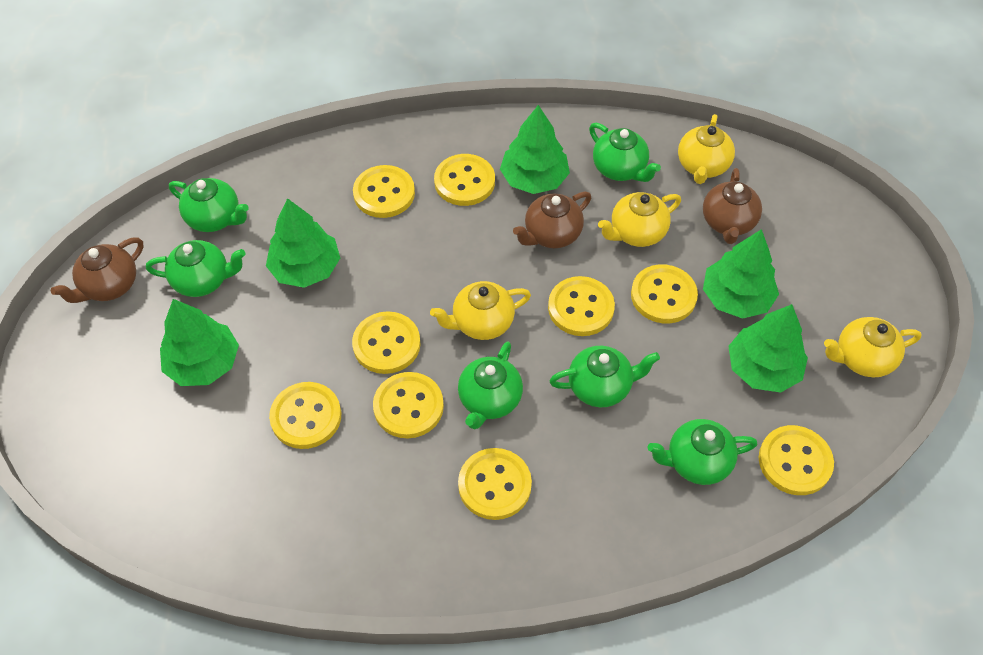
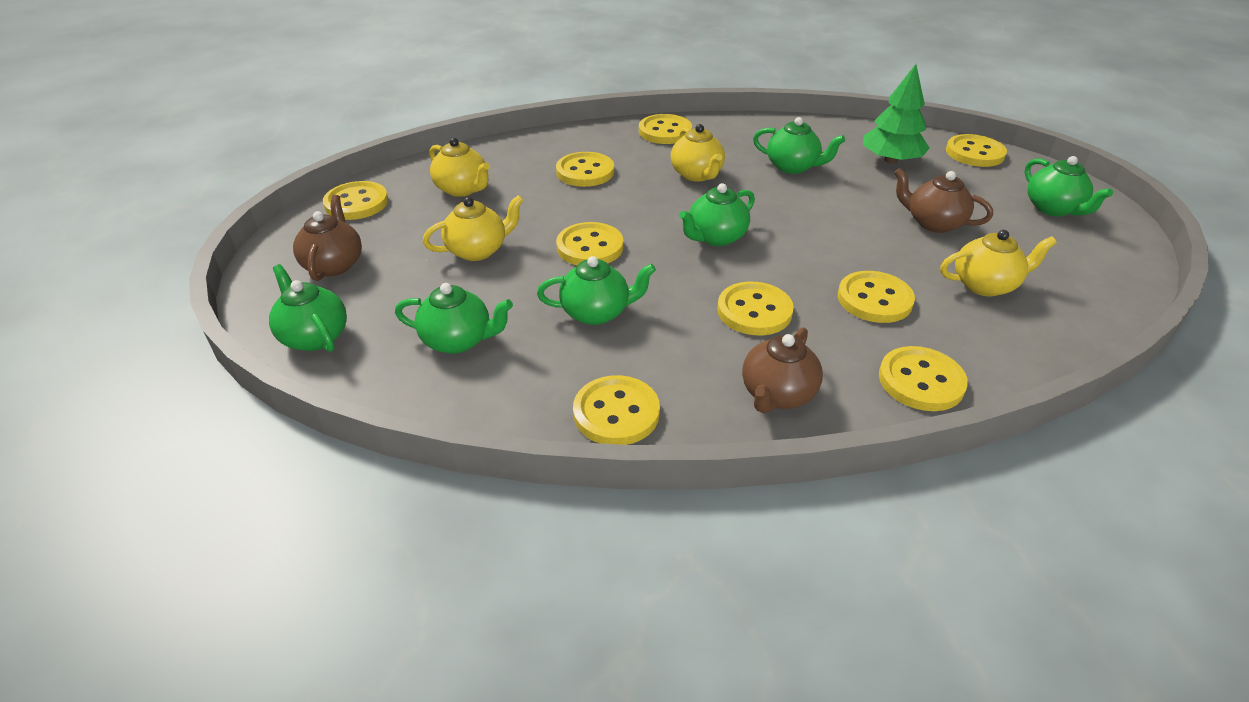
green tree: [160,299,239,386] [266,198,340,288] [500,105,570,194] [703,229,779,319] [728,304,808,393] = 5 -> [863,64,930,164] = 1

